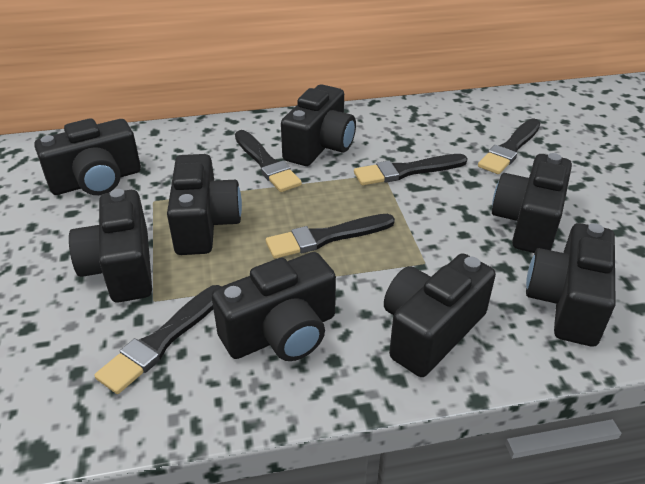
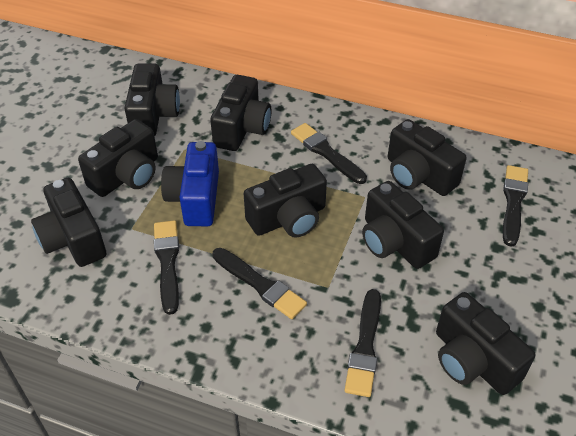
blue camera: none = 0 -> [161,141,219,226] = 1

